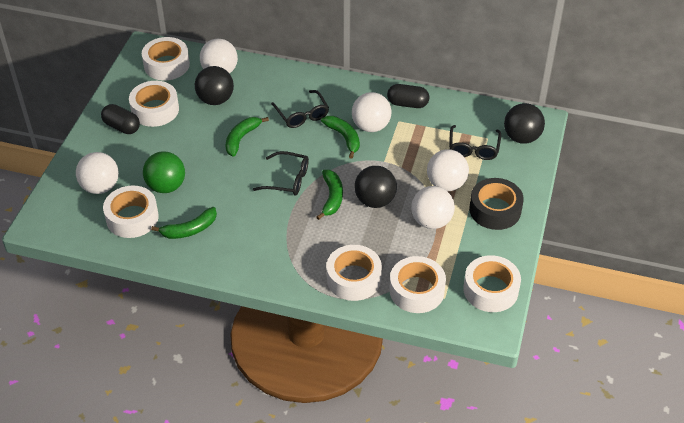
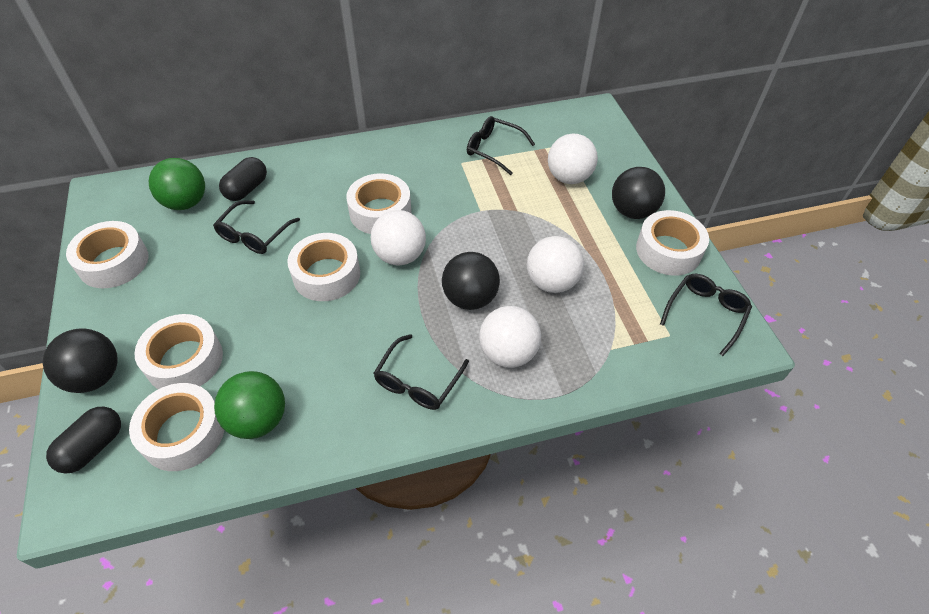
black glasses: [253,151,309,195] [271,90,329,128] [449,125,501,160] = 3 -> [213,200,300,254] [374,334,469,410] [467,116,535,175] [660,274,752,356] = 4
black tape: [469,178,524,230] = 1 -> none = 0
green ball: [143,151,185,193] = 1 -> [149,158,205,210] [214,371,285,439] = 2
green banana: [151,207,217,239] [226,117,269,157] [316,170,343,220] [321,116,360,159] = 4 -> none = 0
white ball: [76,152,119,194] [200,39,238,74] [352,92,391,132] [411,186,455,229] [427,150,469,191] = 5 -> [371,210,426,266] [479,306,541,368] [527,236,584,293] [548,133,598,184] = 4

